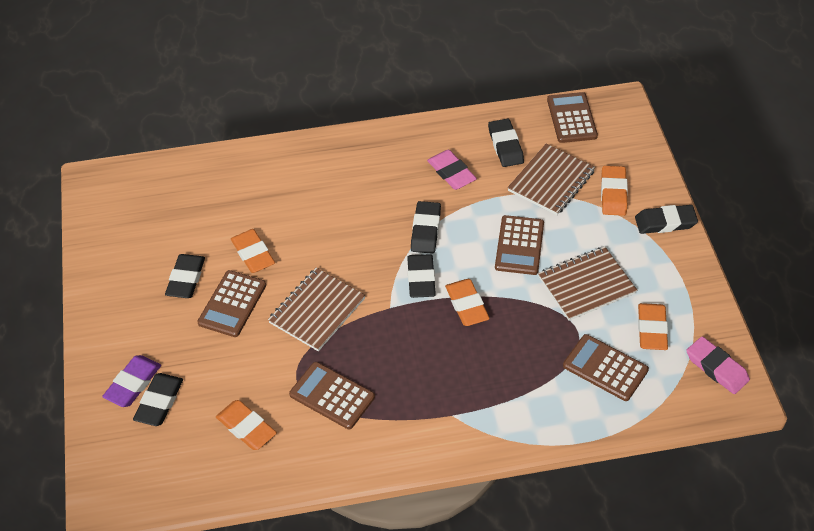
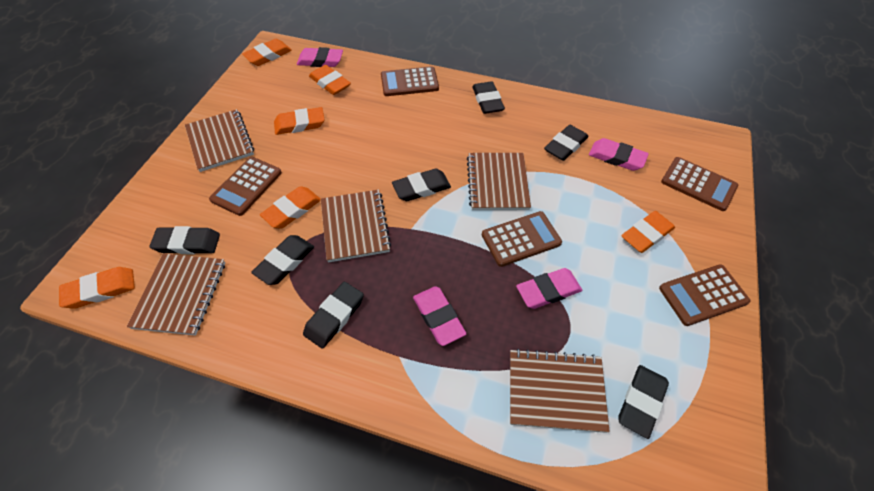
black eraser: [133,373,183,426] [165,254,205,298] [407,254,436,298] [411,201,441,254] [488,119,524,167] [635,205,698,234] = 6 -> [149,226,220,254] [251,235,314,285] [303,282,364,349] [392,168,451,201] [472,81,505,114] [544,125,589,161] [618,365,669,439] = 7
brown notebook: [268,268,366,351] [507,144,595,215] [538,246,637,321] = 3 -> [127,254,225,336] [185,109,254,172] [321,190,391,262] [467,153,531,210] [510,349,610,433] = 5
orange eraser: [216,400,277,450] [231,229,275,273] [445,279,490,326] [601,166,628,216] [638,303,668,350] = 5 -> [59,267,135,309] [242,39,292,66] [260,186,321,229] [274,107,325,135] [309,65,351,95] [621,211,675,253] = 6
pink eraser: [427,150,477,190] [686,336,750,394] = 2 -> [297,47,343,67] [413,286,466,346] [516,268,582,309] [589,138,649,171] = 4
purple eraser: [102,355,161,407] = 1 -> none = 0

